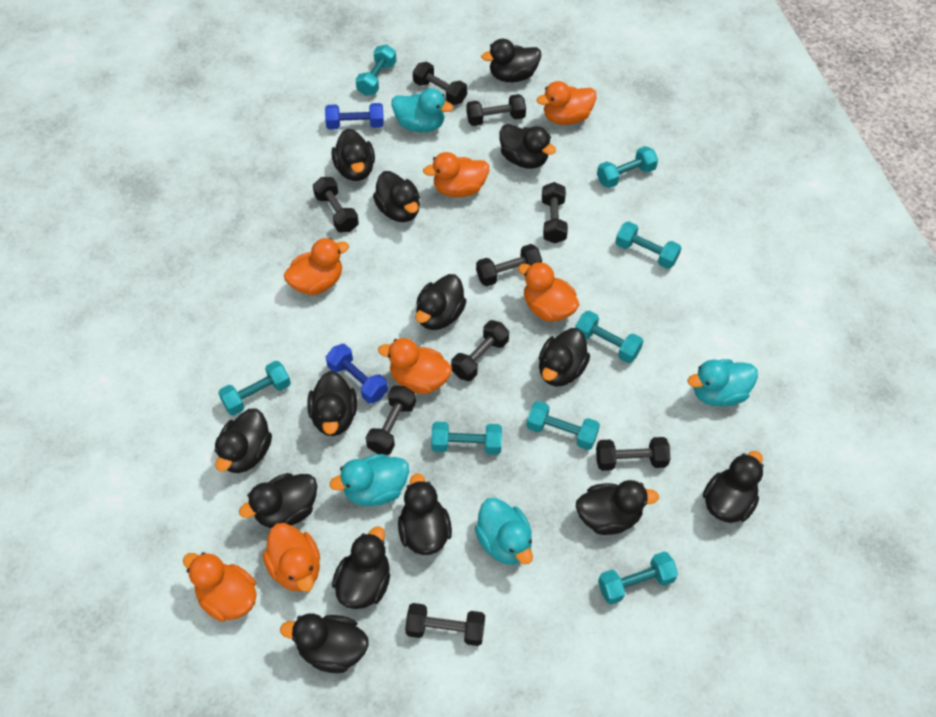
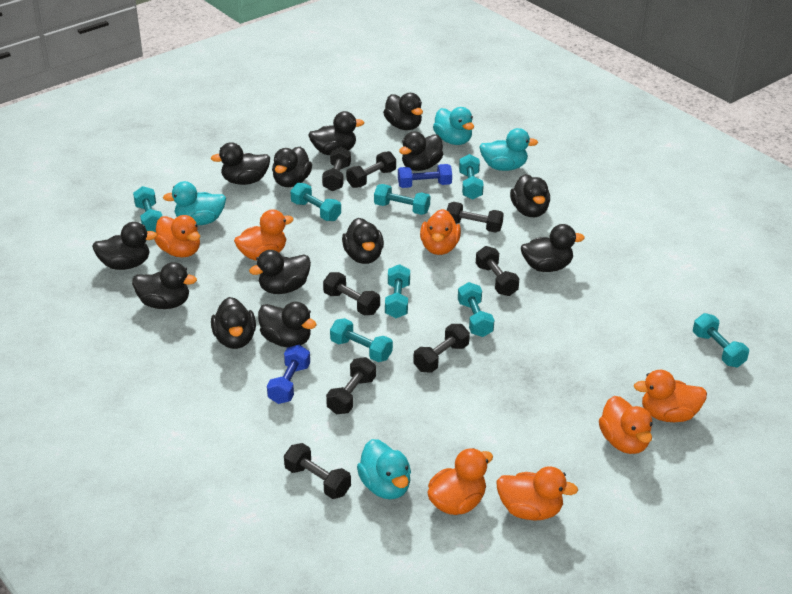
black duck: [215,408,272,473] [239,473,317,528] [280,614,369,673] [307,371,357,436] [331,128,375,181] [332,527,390,609] [373,171,420,222] [398,473,452,555] [415,274,467,330] [481,39,541,82] [500,124,556,169] [539,328,590,386] [576,480,659,535] [703,451,764,523] = 14 -> [92,222,157,270] [132,262,197,309] [211,142,270,185] [211,297,256,349] [249,250,311,294] [258,302,317,348] [272,147,312,187] [308,111,364,155] [342,218,384,264] [383,93,423,130] [399,131,443,171] [510,174,550,217] [521,224,585,272] = 13
black dumbbell: [313,177,359,232] [366,386,416,455] [405,603,485,646] [413,62,467,105] [451,320,509,381] [467,94,526,126] [476,244,542,286] [542,182,568,243] [596,437,670,471] = 9 -> [284,443,351,499] [322,147,351,191] [323,272,380,315] [326,357,376,415] [346,151,396,188] [413,324,470,373] [447,202,504,233] [476,246,520,296] = 8

